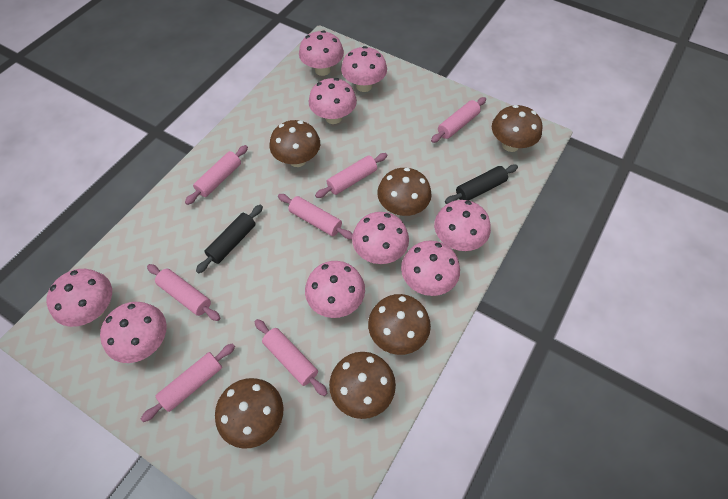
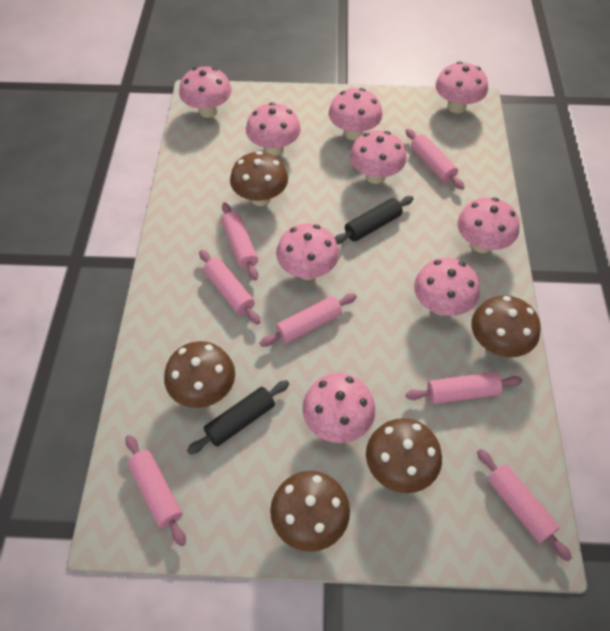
brown mushroom: [215,378,283,449] [269,120,320,167] [329,352,396,419] [368,294,431,355] [377,168,432,216] [492,105,542,152] = 6 -> [164,341,235,408] [230,151,288,206] [270,471,350,552] [366,418,442,493] [471,295,541,357] = 5

